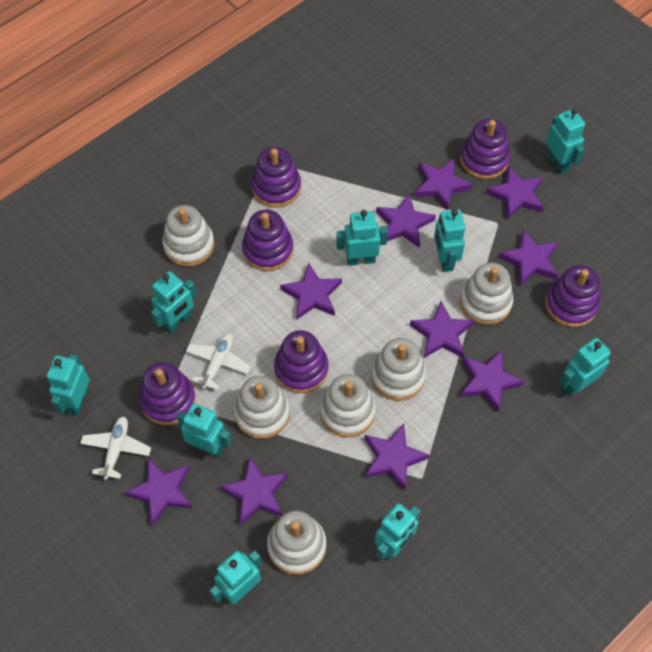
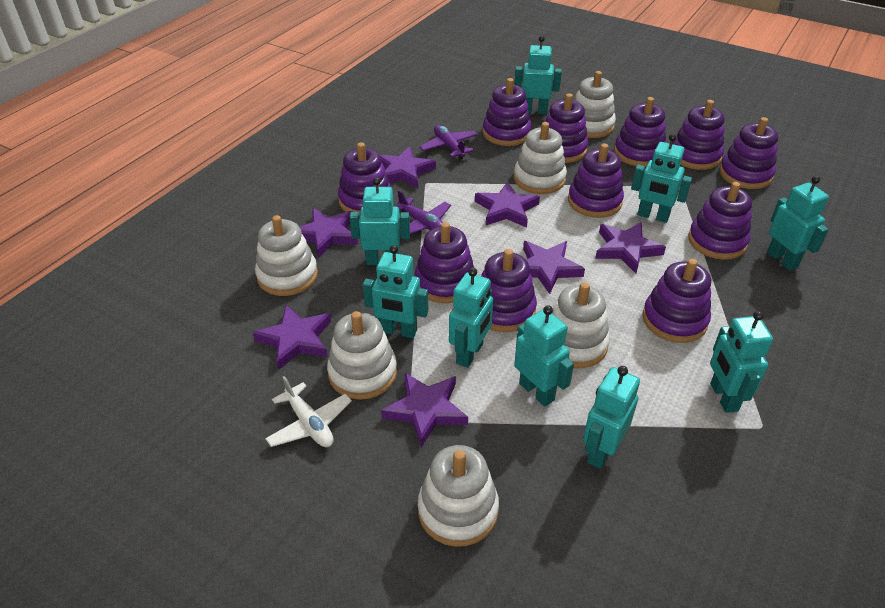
purple plane: none = 0 -> [395,190,451,237] [419,125,477,160] = 2
purple stacking toy: [139,362,196,425] [242,210,294,271] [251,147,301,208] [274,330,329,393] [460,119,510,179] [545,265,600,327] = 6 -> [338,142,391,216] [415,222,474,303] [481,249,537,332] [483,78,531,146] [546,93,588,163] [568,143,624,218] [614,97,666,167] [642,259,711,343] [672,100,725,170] [688,182,752,260] [719,117,778,189] = 11
purple star: [124,458,193,526] [220,457,288,525] [280,263,342,320] [364,424,429,490] [376,194,436,248] [410,301,474,358] [414,158,473,211] [460,350,525,412] [486,166,544,219] [498,230,559,285] = 10 -> [253,305,331,370] [300,208,358,258] [380,146,436,188] [381,372,468,447] [475,182,540,228] [523,241,585,294] [595,222,666,273] = 7
white plane: [80,417,151,480] [186,334,251,390] = 2 -> [265,376,352,447] = 1

